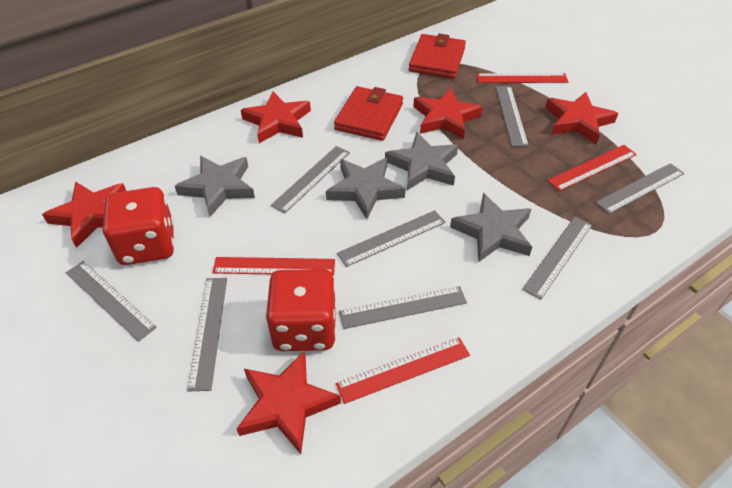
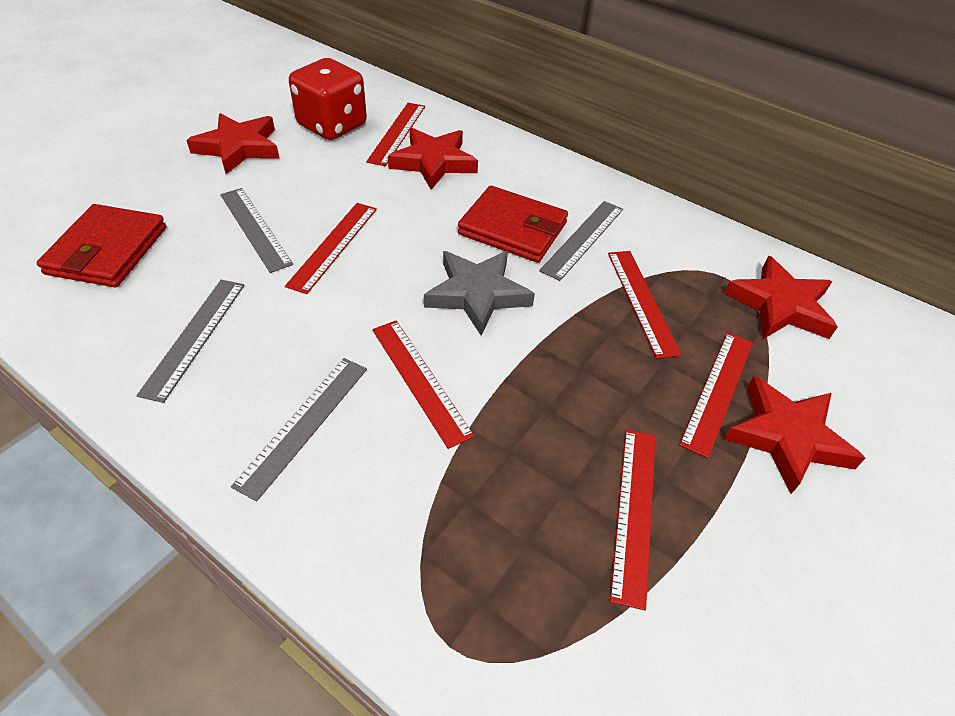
grey ruler: [66,261,157,342] [187,278,227,391] [270,146,350,214] [337,210,445,267] [339,286,467,329] [496,86,529,147] [522,217,592,300] [596,163,684,214] = 8 -> [136,280,245,403] [220,188,293,273] [231,358,367,502] [539,201,623,281] = 4
grey star: [175,156,255,217] [326,158,405,219] [385,132,458,190] [450,193,532,263] = 4 -> [424,251,535,336] = 1
red dice: [103,187,174,265] [265,269,337,351] = 2 -> [289,58,367,140] = 1
red ruler: [212,257,335,276] [336,337,470,404] [476,73,568,83] [547,145,637,191] = 4 -> [285,203,377,294] [366,103,425,166] [372,320,474,449] [608,251,682,359] [610,429,656,610] [679,332,753,458] = 6
red star: [42,181,126,248] [237,350,341,454] [241,92,311,143] [413,88,483,140] [545,92,618,144] = 5 -> [186,113,280,174] [388,128,478,190] [724,256,838,339] [724,376,866,494] = 4

